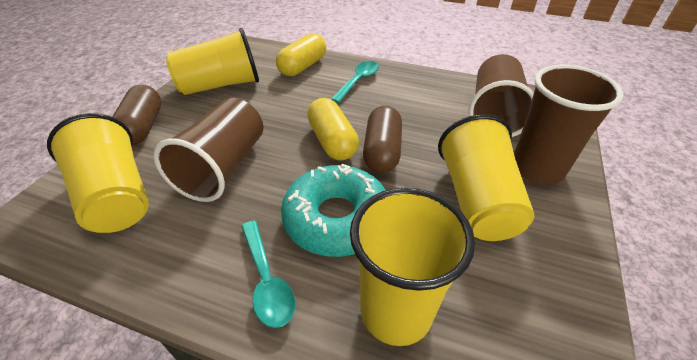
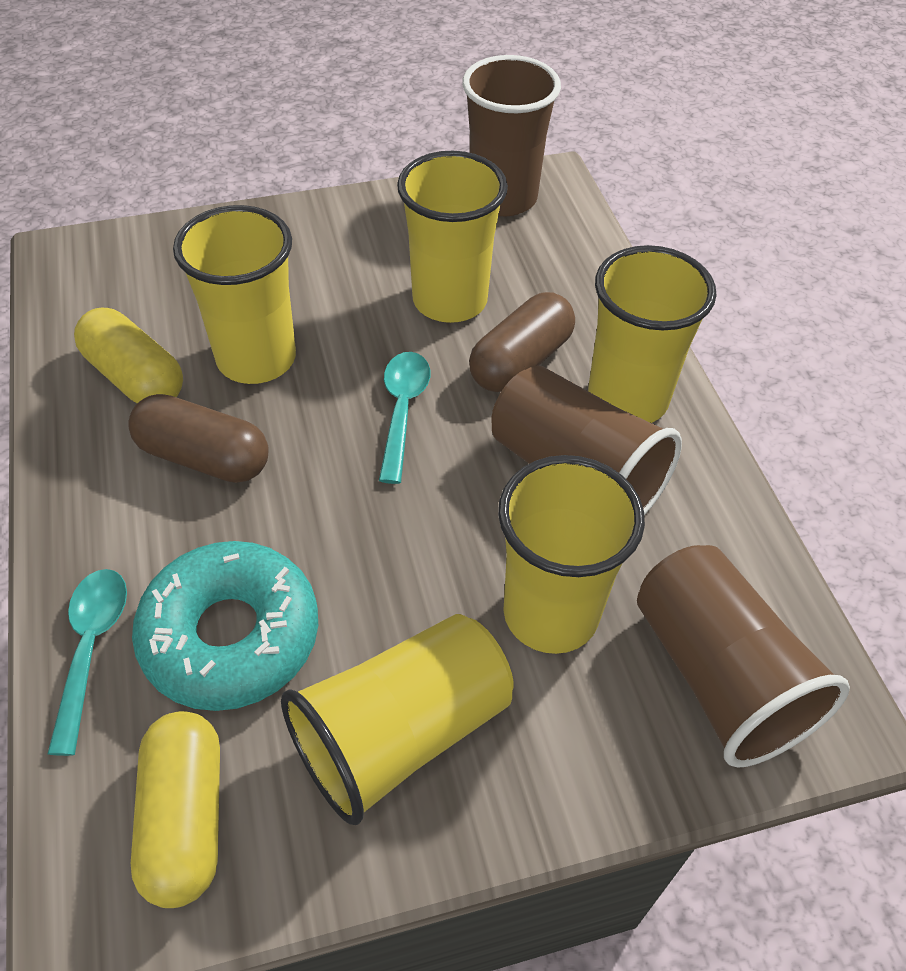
yellow cup: [47,113,149,233] [166,28,259,95] [350,188,475,346] [438,114,535,241] = 4 -> [173,205,296,384] [281,614,513,825] [397,151,508,323] [498,455,645,654] [588,245,716,423] = 5

